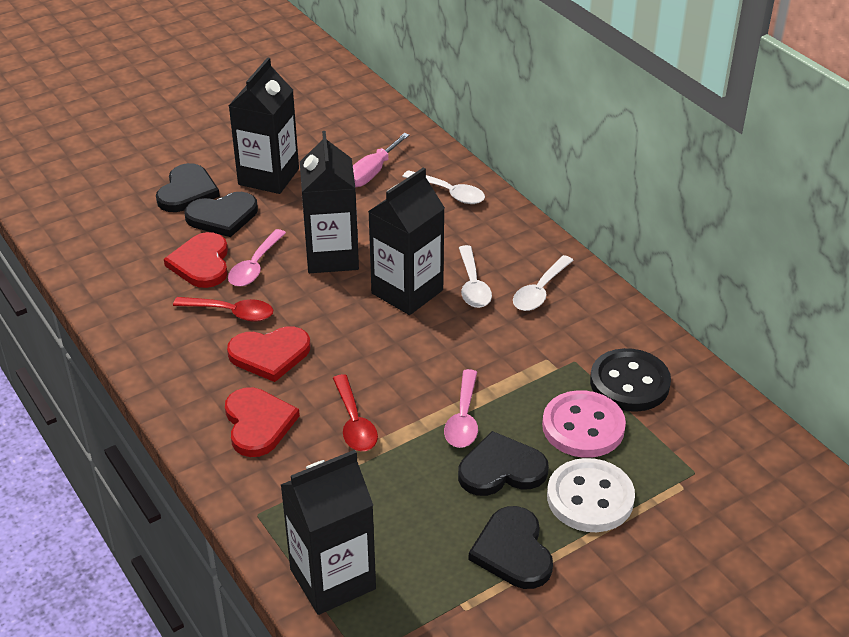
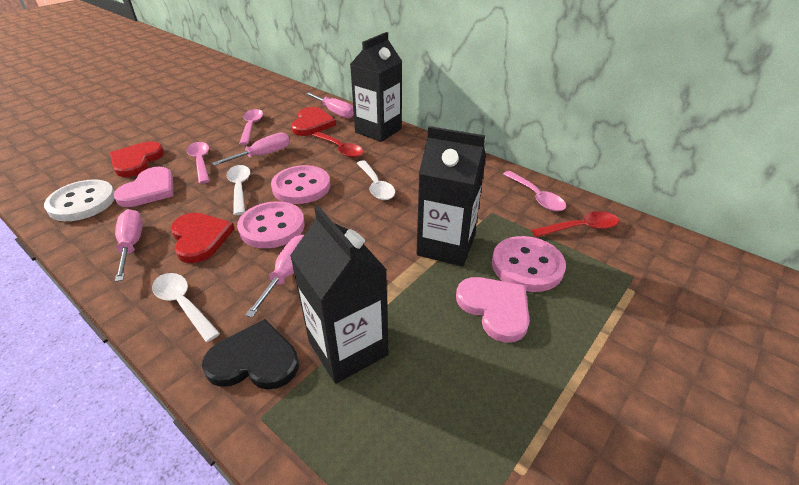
black button: [590,348,671,412] = 1 -> none = 0
black carton: [229,57,299,194] [281,450,376,615] [300,131,359,273] [368,168,445,315] = 4 -> [290,206,389,384] [350,32,403,142] [417,126,486,266] = 3
black heart: [156,163,220,212] [185,192,258,237] [458,431,549,496] [468,506,553,589] = 4 -> [202,319,299,390] = 1
pink button: [542,390,626,458] = 1 -> [237,201,305,248] [271,165,330,204] [492,236,566,292] = 3
pink heart: none = 0 -> [113,167,173,207] [456,277,529,343] = 2
pink screwdriver: [353,133,410,187] = 1 -> [115,209,143,282] [212,132,290,166] [245,235,304,318] [306,92,354,118] = 4
pink spoon: [228,229,286,287] [444,369,478,448] = 2 -> [187,142,210,184] [239,109,263,145] [503,171,566,212] = 3

